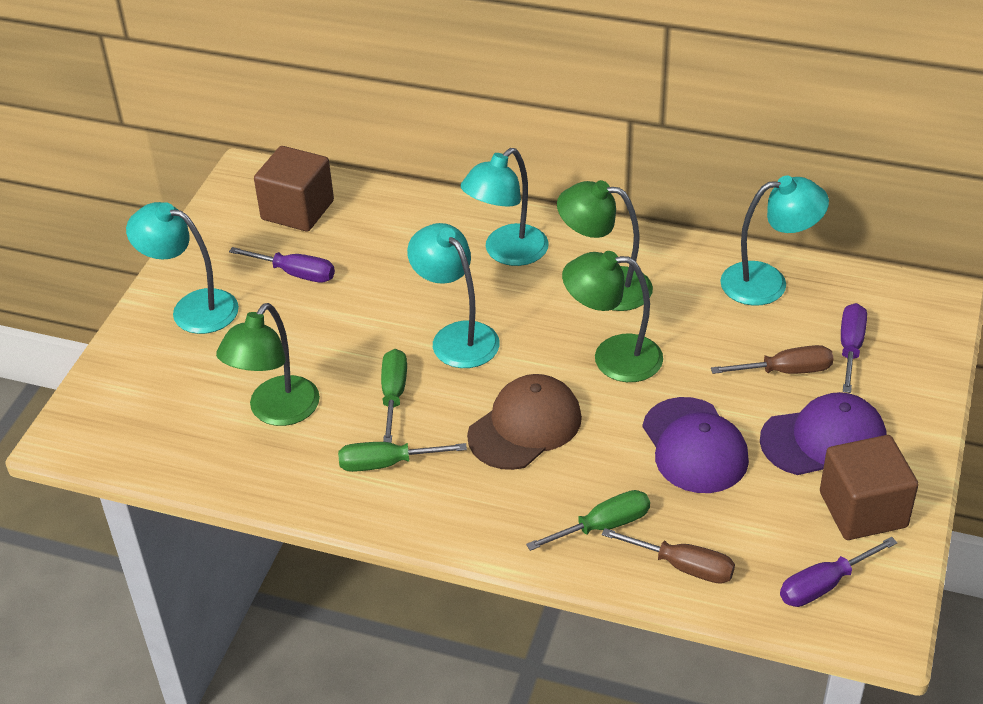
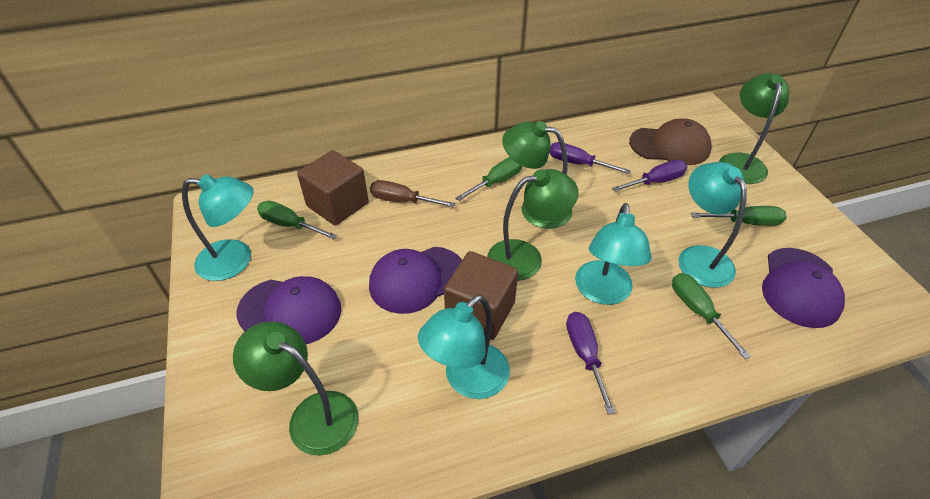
brown screwdriver: [601,528,735,584] [711,345,833,374] = 2 -> [370,180,456,208] = 1
green lamp: [216,303,320,426] [557,180,653,311] [562,251,663,382] = 3 -> [233,321,359,456] [487,169,579,281] [502,121,572,229] [719,73,789,184] = 4
green screwdriver: [338,442,467,472] [381,349,407,443] [526,490,650,551] = 3 -> [257,201,337,239] [456,157,522,201] [672,273,751,359] [691,206,786,226] = 4
purple cap: [642,397,749,493] [760,392,886,475] = 2 -> [236,276,341,344] [369,247,462,314] [762,248,845,328] = 3

